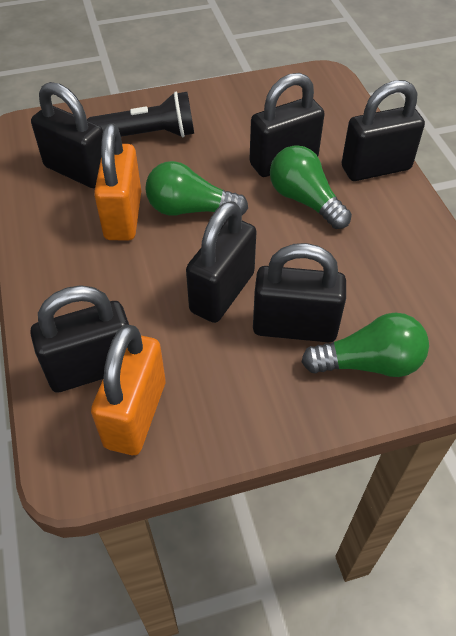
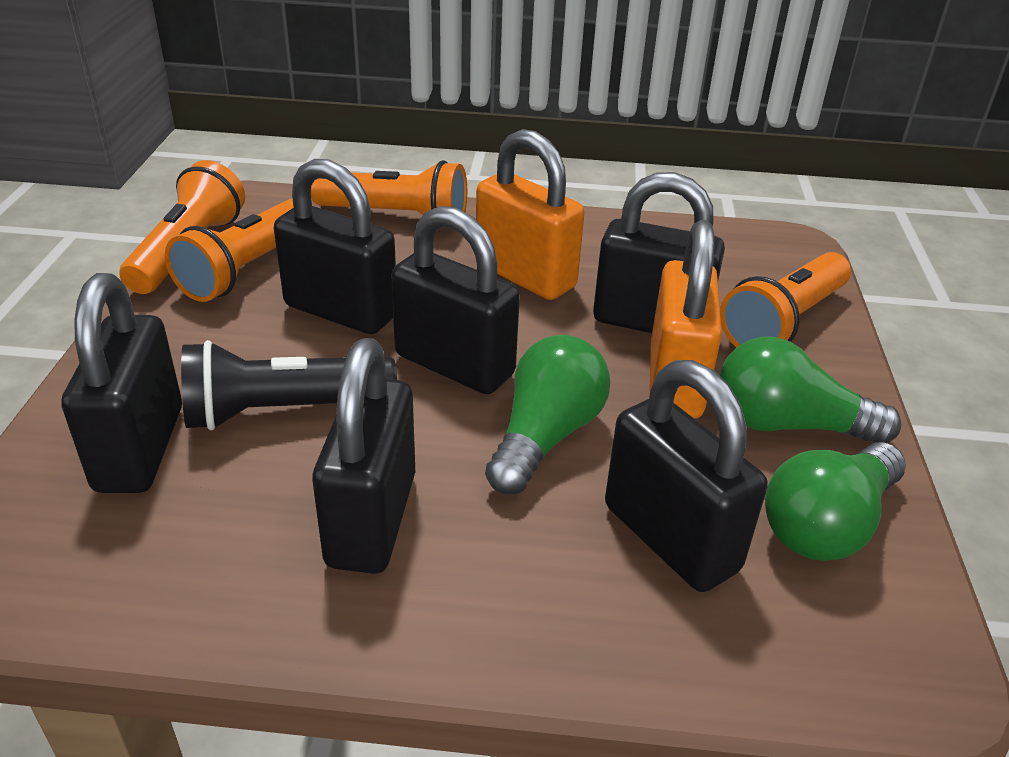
orange flashlight: none = 0 -> [119,160,245,294] [165,198,313,302] [311,160,467,228] [720,252,851,347] = 4

